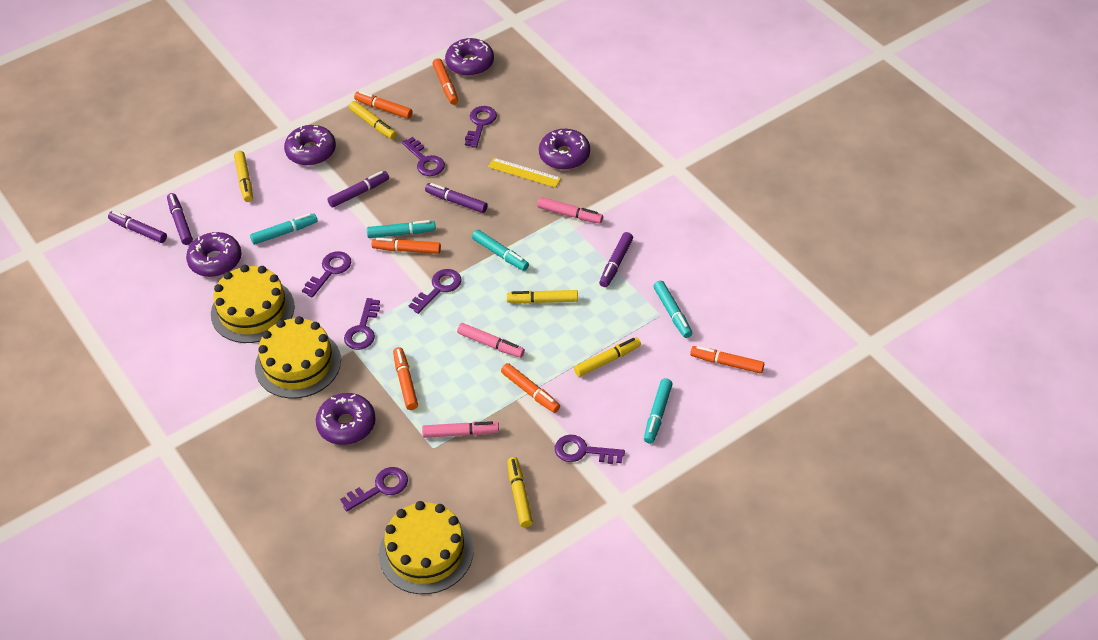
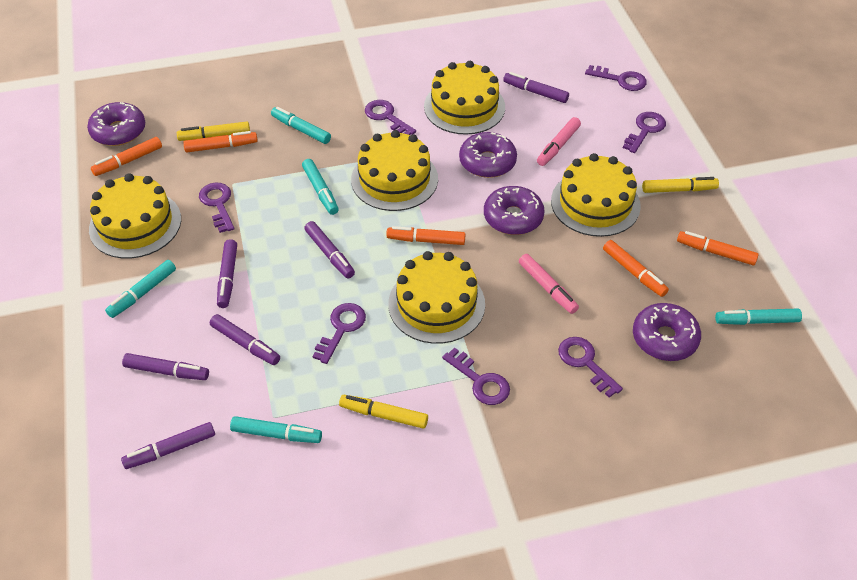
orange marker: [354,91,413,119] [371,238,441,254] [393,347,418,410] [432,58,458,105] [501,363,560,413] [690,346,764,374] = 6 -> [91,137,162,176] [183,131,258,152] [386,226,465,245] [603,240,669,297] [677,231,758,265] = 5
pink marker: [422,421,499,438] [457,323,525,358] [537,197,603,224] = 3 -> [519,254,579,314] [537,117,581,166] = 2
purple donut: [186,232,241,277] [284,125,336,166] [316,393,376,445] [445,38,494,76] [539,129,590,170] = 5 -> [87,102,145,146] [459,132,517,178] [484,186,545,235] [633,303,701,361] = 4
purple marker: [108,211,167,243] [167,193,193,245] [327,171,389,208] [425,183,488,213] [599,232,633,287] = 5 -> [121,422,215,469] [122,353,209,380] [210,314,280,365] [217,239,237,308] [304,221,355,278] [503,72,569,103] = 6
yellow cake: [211,265,295,343] [255,316,341,399] [379,501,473,594] = 3 -> [89,173,181,259] [351,130,438,211] [388,251,485,344] [424,61,505,135] [551,153,641,237] = 5
yellow marker: [234,151,253,202] [349,101,397,139] [507,290,578,304] [507,457,533,527] [574,337,641,377] = 5 -> [177,122,250,141] [339,395,428,429] [642,177,719,193] = 3
yellow ruler: [488,158,561,188] = 1 -> none = 0

